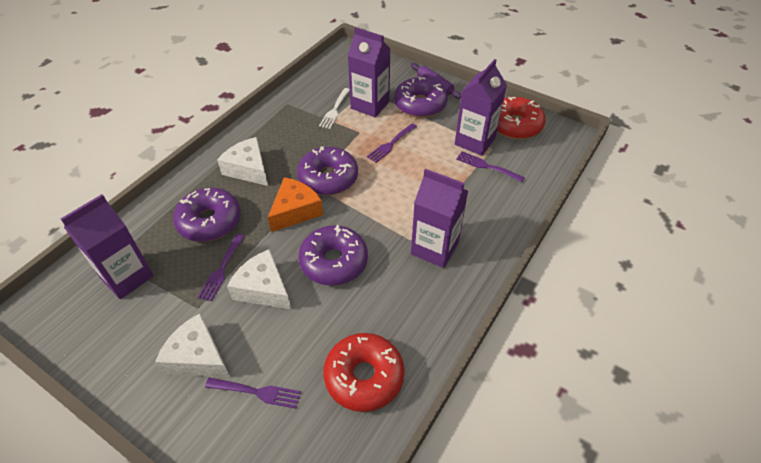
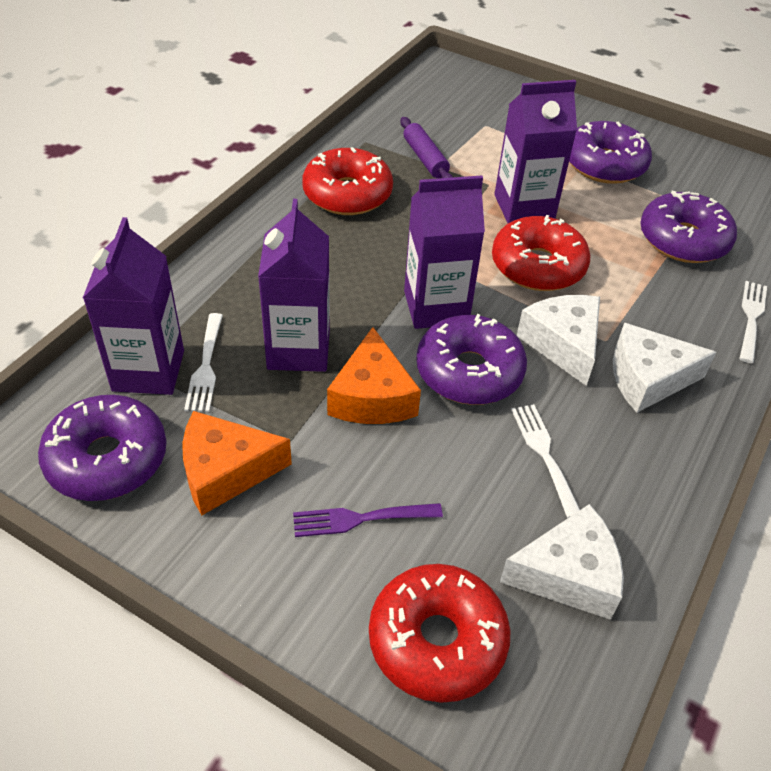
orange cheese: [268,177,323,232] = 1 -> [182,411,292,515] [327,327,421,424] = 2
purple fork: [198,234,245,301] [205,378,301,409] [367,123,417,163] [456,151,525,182] = 4 -> [293,503,443,537] = 1
red donut: [323,333,405,412] [497,97,546,139] = 2 -> [302,147,393,215] [369,564,510,703] [492,215,591,291] = 3
white fork: [319,88,350,129] = 1 -> [184,313,223,412] [511,404,580,518] [739,281,767,363] = 3

